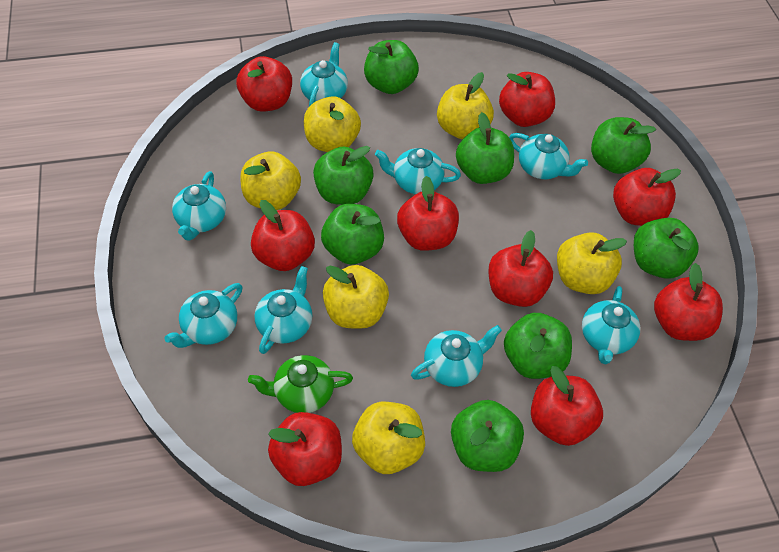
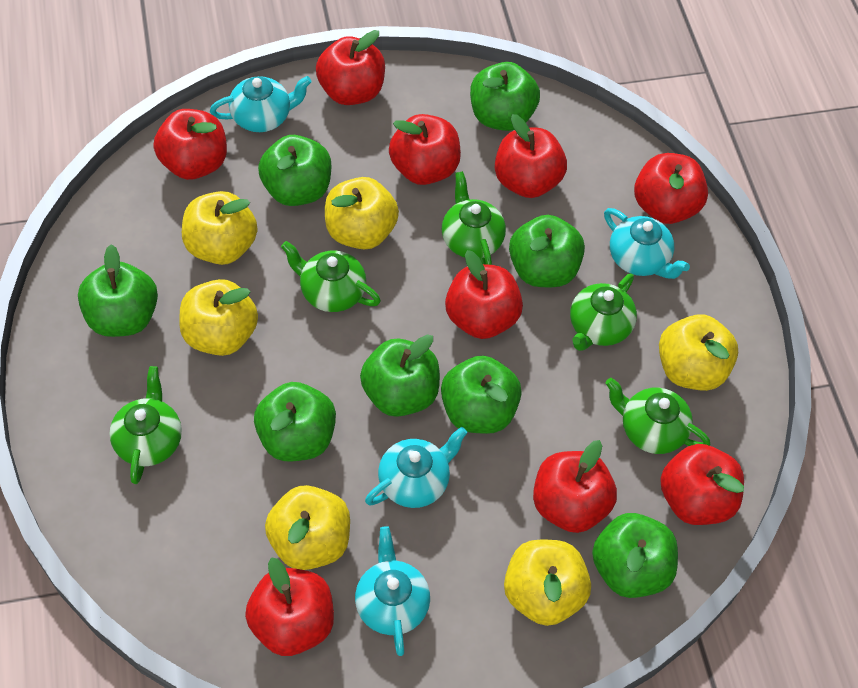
green teapot: [248,355,353,413] = 1 -> [109,366,182,484] [281,241,381,312] [442,171,506,265] [570,273,637,351] [606,378,710,454] = 5
turquoise teapot: [165,283,243,348] [172,171,226,241] [254,266,312,354] [300,42,348,106] [375,148,461,194] [411,325,502,387] [509,133,588,179] [582,286,640,364] = 8 -> [210,76,312,132] [355,526,430,656] [365,427,468,508] [604,208,690,279] = 4

